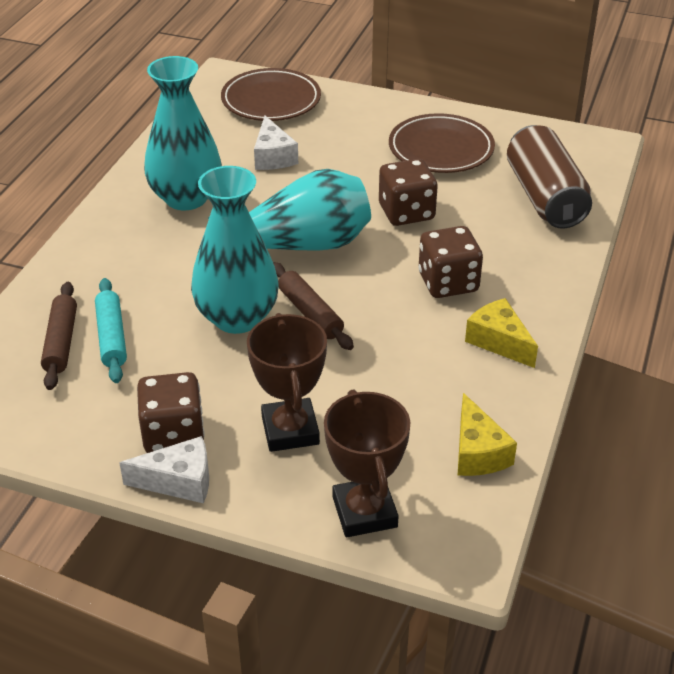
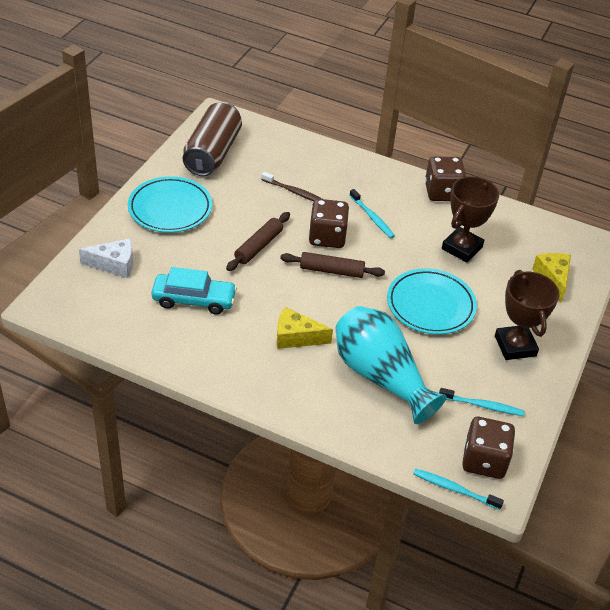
brown plate: [221,68,321,121] [389,113,495,173] = 2 -> none = 0
brown toothbrush: none = 0 -> [261,172,322,201] = 1
turquoise car: none = 0 -> [151,267,237,314] = 1
turquoise plate: none = 0 -> [128,176,212,233] [387,268,477,335] = 2
turquoise rolling pin: [95,278,127,383] = 1 -> none = 0
turquoise toothbrush: none = 0 -> [349,189,395,238] [413,468,504,510] [439,388,525,416] = 3
turquoise vase: [144,56,222,210] [191,166,279,334] [208,169,371,251] = 3 -> [335,306,447,424] = 1
white cheese: [120,436,209,504] [254,116,298,170] = 2 -> [79,239,133,278] = 1

